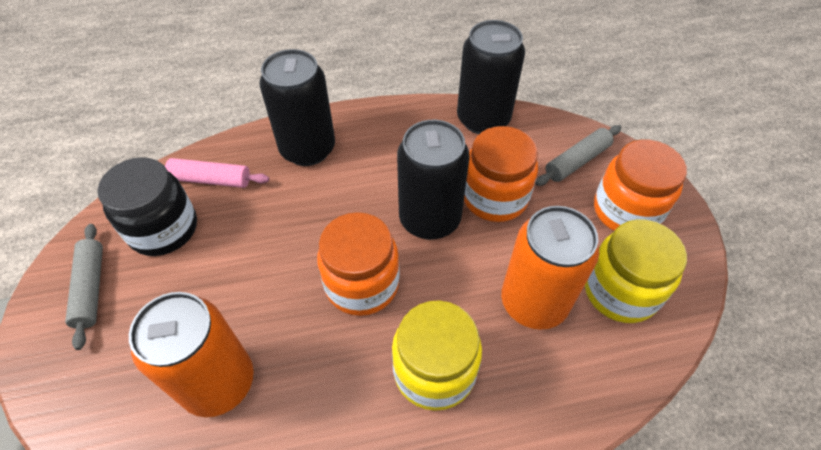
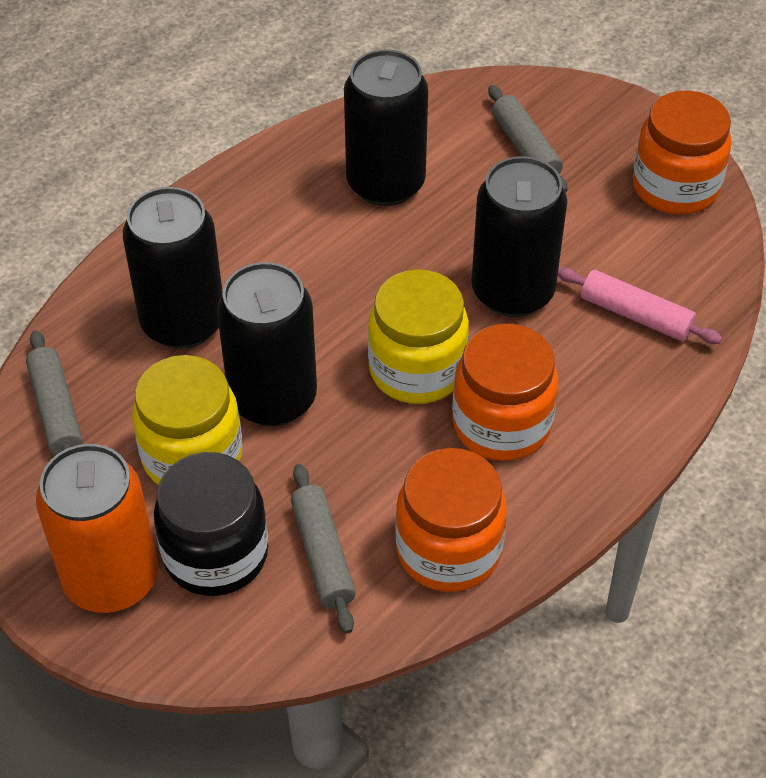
black can: [259,49,335,166] [397,120,470,240] [457,20,525,134] = 3 -> [123,187,223,349] [217,262,317,426] [344,49,428,206] [471,156,567,317] = 4
grey rolling pin: [65,224,103,350] [535,125,621,186] = 2 -> [26,330,83,455] [291,464,356,634] [489,85,568,193] = 3
orange can: [129,292,254,417] [501,206,599,330] = 2 -> [36,444,158,613] = 1

